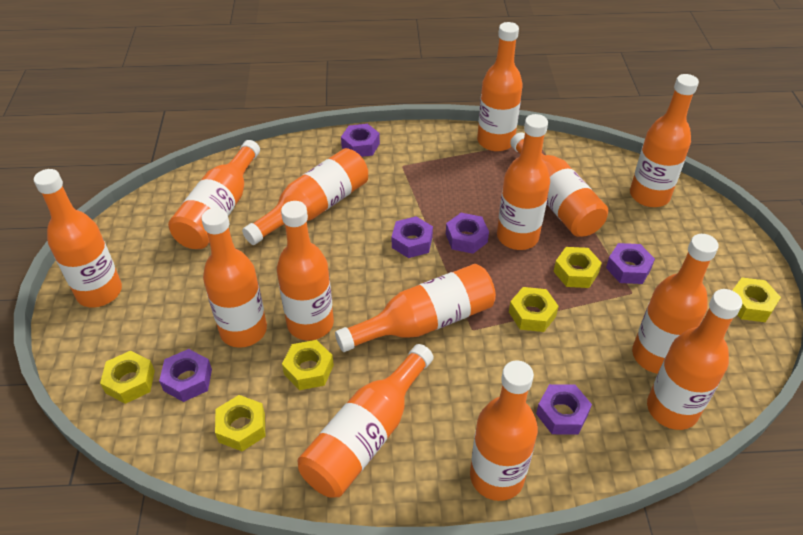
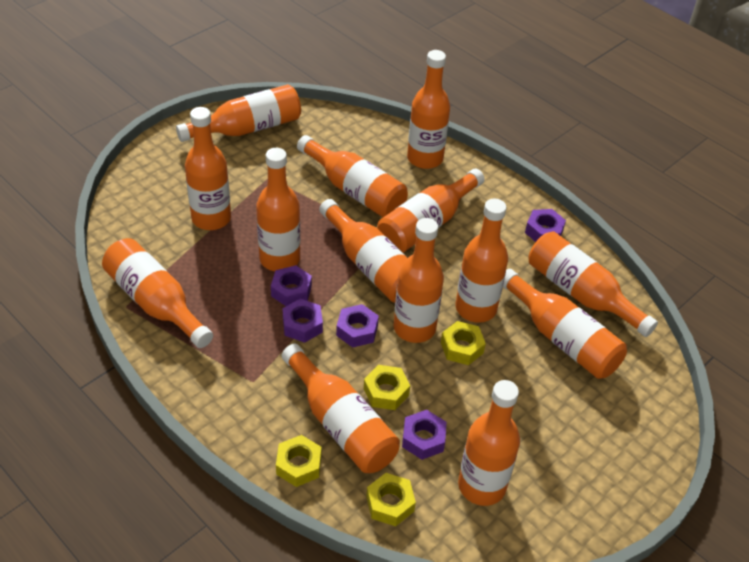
purple nut: [159,349,212,402] [341,124,380,157] [392,216,433,258] [446,213,489,254] [536,384,592,435] [606,243,655,284] = 6 -> [271,265,312,306] [282,299,323,343] [336,304,379,348] [402,410,447,460] [525,209,566,242] = 5
yellow nut: [100,351,155,404] [215,395,266,451] [282,340,334,390] [509,287,559,332] [553,247,602,288] [732,278,781,322] = 6 -> [276,435,321,487] [364,365,410,410] [366,473,416,526] [441,321,486,365] = 4

